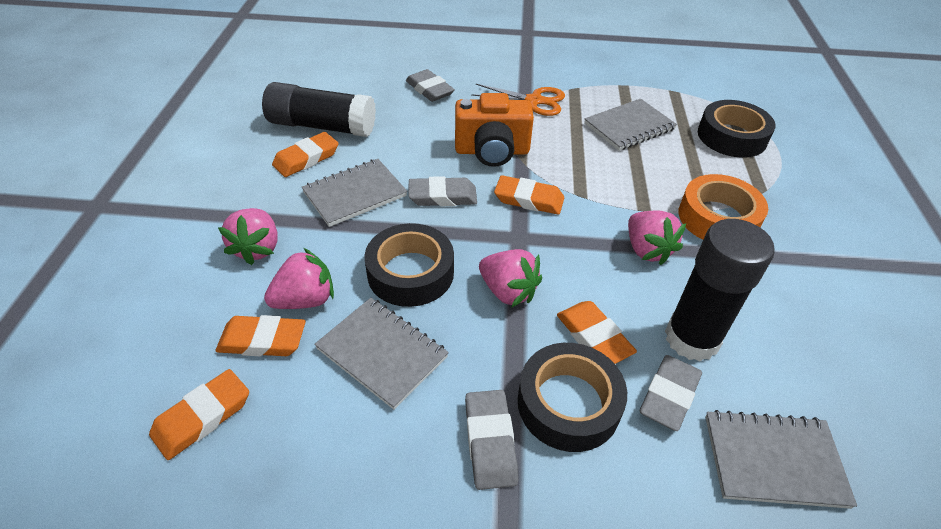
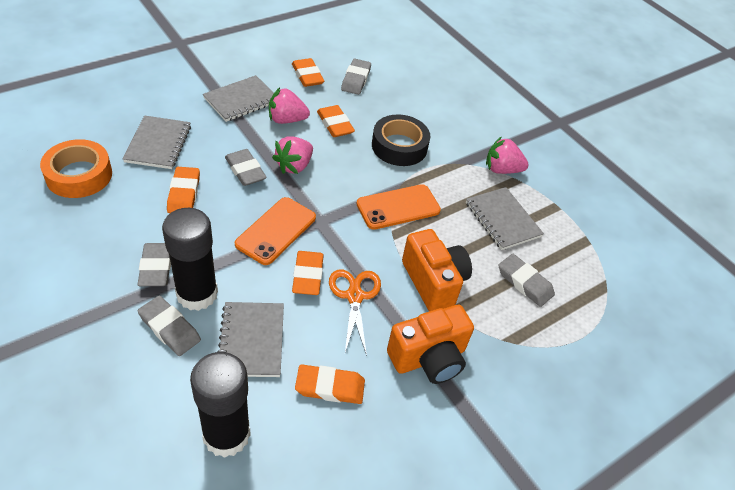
black tape: [364,223,454,307] [518,343,627,452] [698,100,776,158] = 3 -> [372,114,430,166] = 1
grey eraser: [406,69,455,102] [408,176,477,206] [465,390,518,490] [640,355,702,431] = 4 -> [138,243,171,286] [138,296,201,356] [225,149,267,186] [341,59,371,95] [498,254,555,307] = 5
orange camera: [455,93,534,167] = 1 -> [387,305,474,384] [402,229,472,311] = 2
orange phone: none = 0 -> [235,197,316,265] [356,184,441,230] = 2
pink strawberry: [218,208,277,265] [264,248,334,309] [479,249,542,308] [628,211,686,265] = 4 -> [269,87,310,124] [272,136,313,174] [486,136,529,174] = 3

